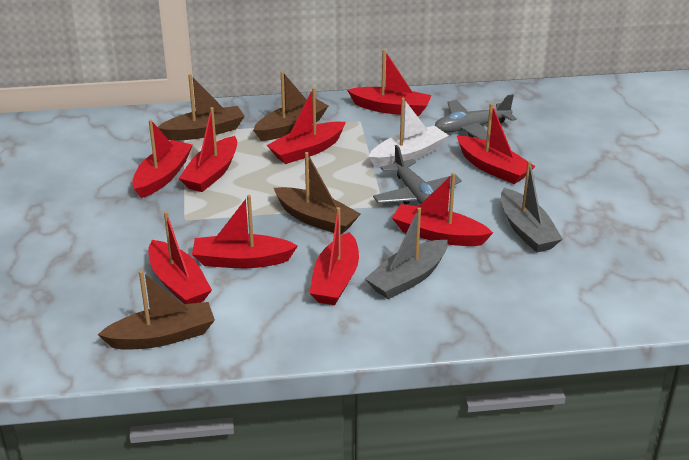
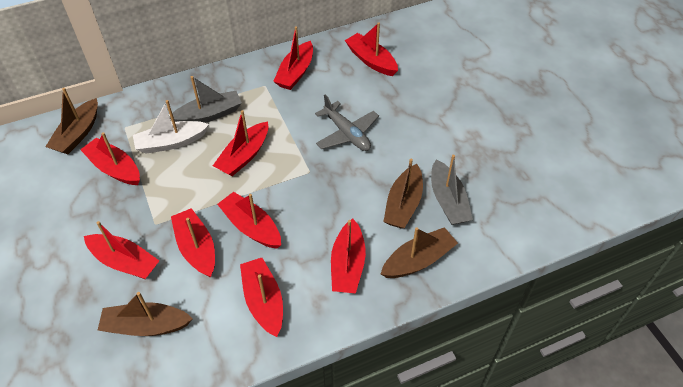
grey plane: [373,145,462,205] [435,94,517,140] = 2 -> [315,95,379,151] = 1

